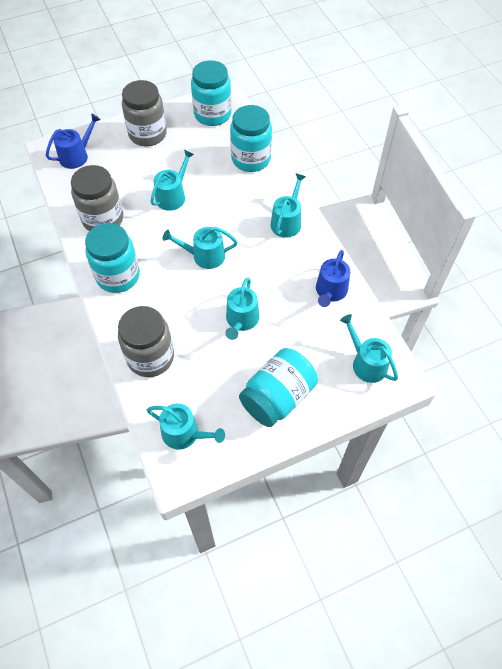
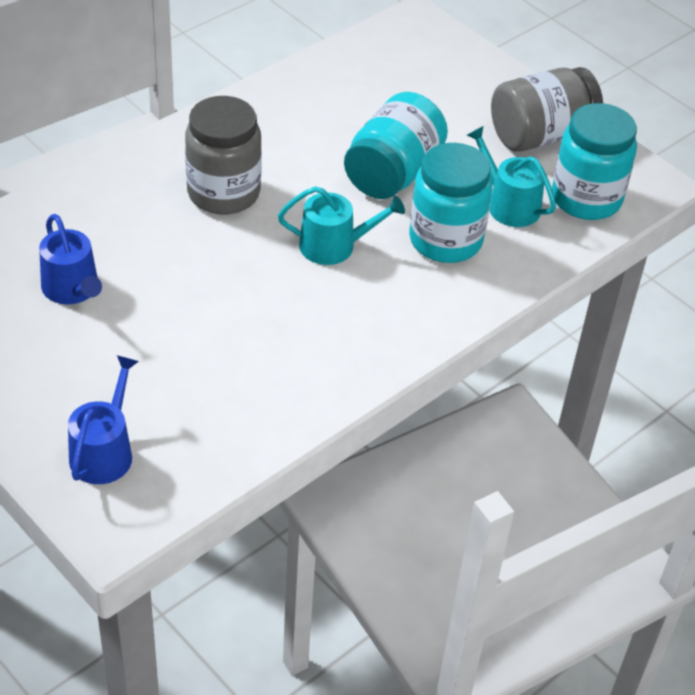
grey jar: [71,165,123,231] [118,306,174,377] [122,80,167,146] = 3 -> [185,96,262,215] [491,67,603,152] = 2
turquoise jar: [85,223,140,293] [191,60,232,126] [230,105,272,172] [239,348,318,427] = 4 -> [344,92,448,199] [409,143,492,263] [552,103,637,220] = 3
turquoise watering can: [147,404,225,450] [150,150,194,211] [163,227,237,269] [225,278,259,340] [271,173,306,238] [340,314,398,383] = 6 -> [278,186,405,265] [467,126,556,227] = 2

